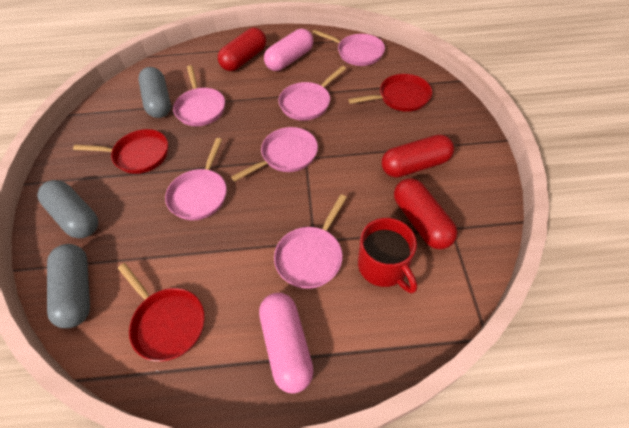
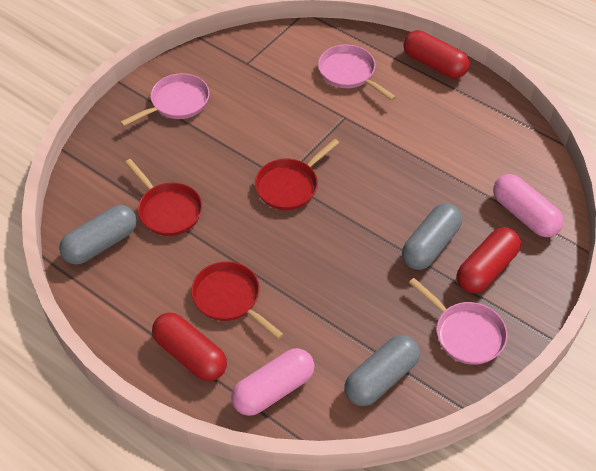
pink pan: [165,138,227,220] [173,65,225,126] [231,127,318,182] [274,194,347,289] [278,66,346,121] [312,30,385,66] = 6 -> [120,73,210,126] [318,44,396,101] [409,278,508,365] = 3
red mug: [358,218,417,293] = 1 -> none = 0

